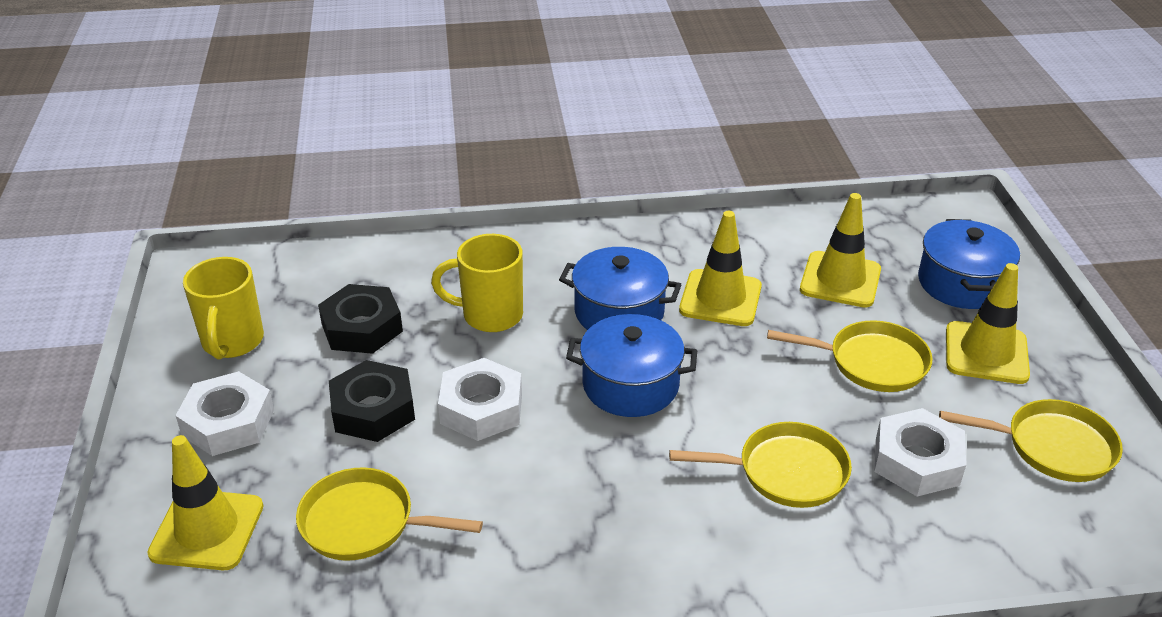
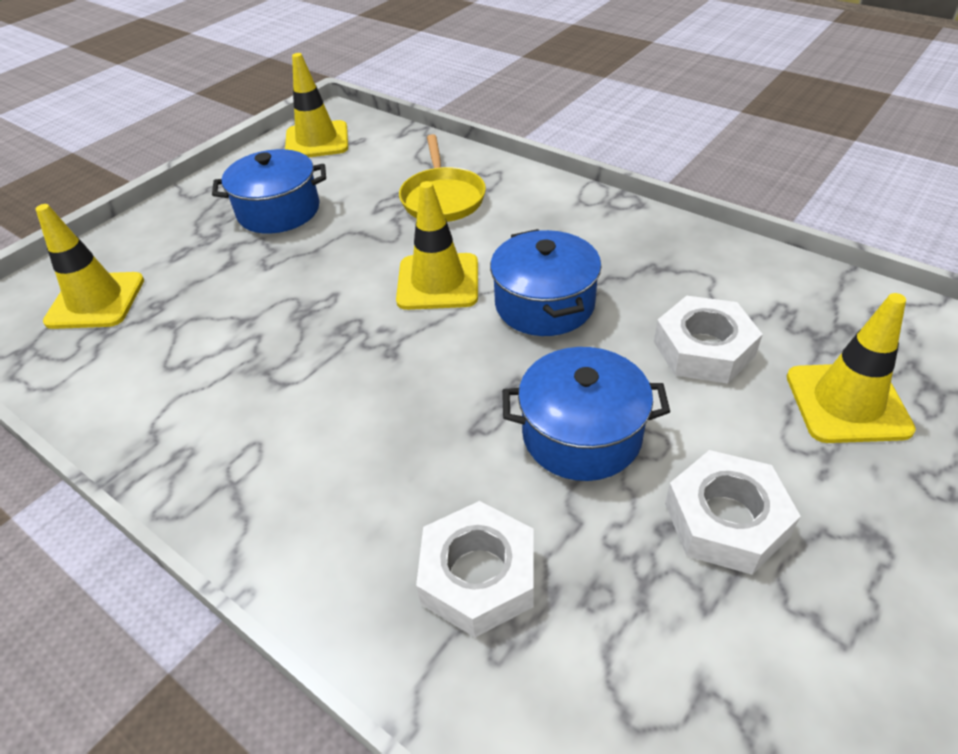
black nut: [318,284,403,354] [329,360,415,442] = 2 -> none = 0
yellow mug: [183,257,264,360] [431,234,523,332] = 2 -> none = 0
yellow pan: [296,467,483,561] [669,422,852,508] [767,320,933,392] [939,399,1123,482] = 4 -> [399,134,486,222] = 1

